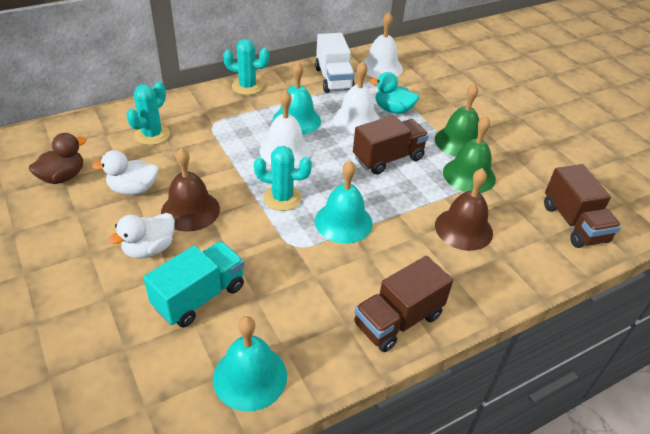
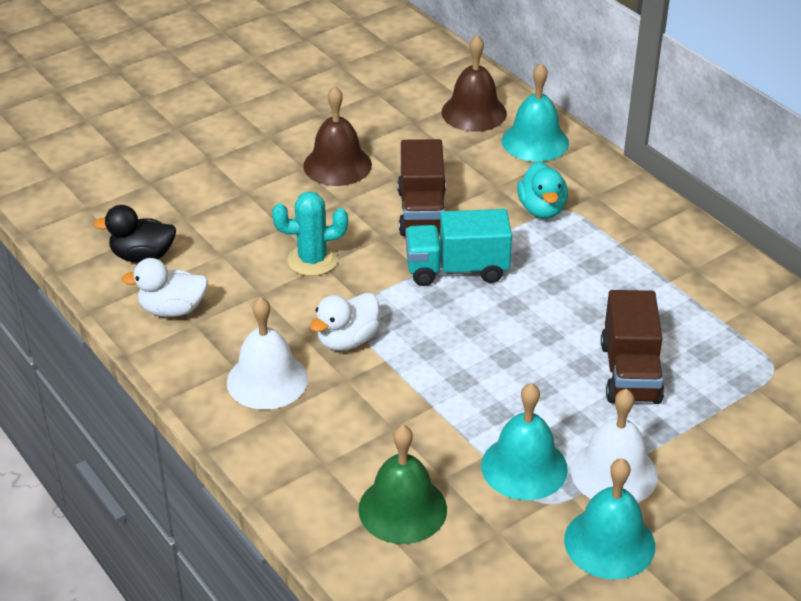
black duck: none = 0 -> [93,205,176,263] = 1
brown duck: [29,133,87,184] = 1 -> none = 0
brown truck: [353,115,429,175] [354,256,453,352] [544,164,621,248] = 3 -> [397,139,446,236] [601,290,664,404] = 2
green bell: [435,83,479,157] [443,116,496,193] = 2 -> [358,425,447,544] = 1
turquoise cactus: [126,82,170,145] [223,39,269,95] [254,146,312,211] = 3 -> [272,191,348,276] = 1
white bell: [260,90,311,166] [333,61,380,134] [363,12,403,78] = 3 -> [227,297,308,410] [571,389,658,503] = 2
white truck: [315,33,355,93] = 1 -> none = 0

